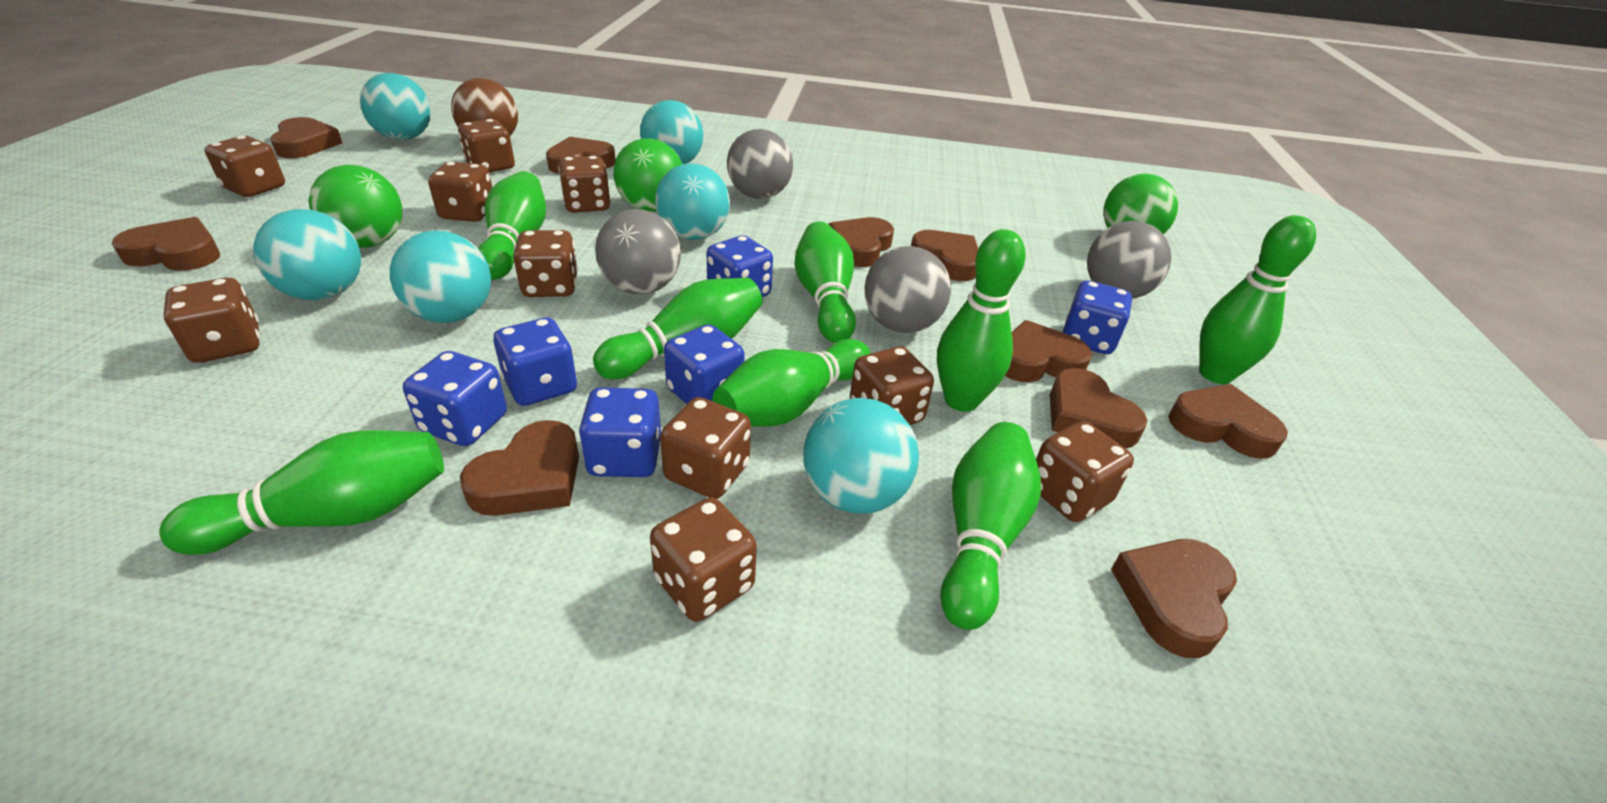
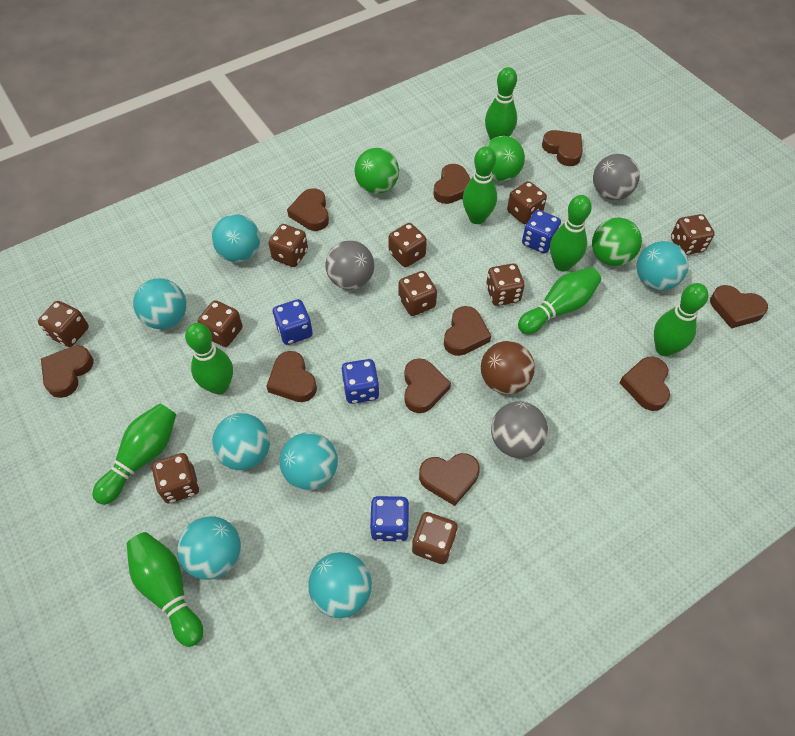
blue dice: [403,351,507,446] [493,318,577,406] [579,387,661,477] [664,324,745,404] [707,235,773,297] [1063,281,1132,354] = 6 -> [273,299,313,345] [342,359,380,404] [370,496,410,542] [522,210,561,253] = 4
grey ball: [595,209,681,294] [727,129,793,199] [864,246,951,333] [1087,221,1171,299] = 4 -> [325,240,374,290] [491,401,548,458] [593,154,640,200] = 3
turquoise ball: [253,209,361,300] [360,73,431,140] [390,230,491,323] [640,100,703,164] [655,163,730,240] [803,398,919,514] = 6 -> [133,278,186,329] [177,516,241,580] [212,214,260,263] [212,413,270,470] [280,432,338,490] [308,552,372,618] [637,241,689,291] = 7

